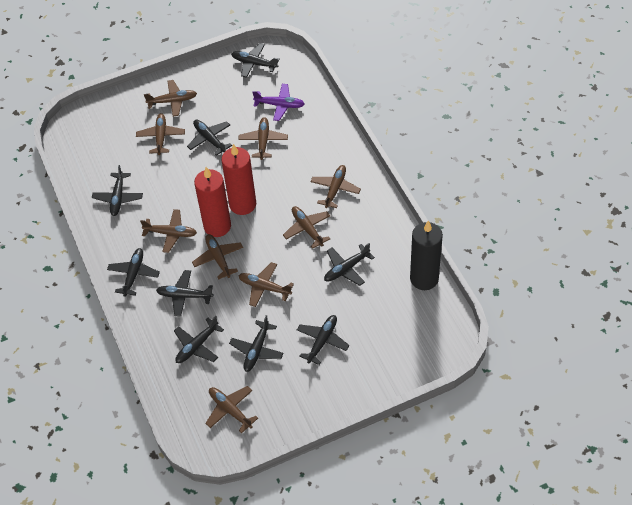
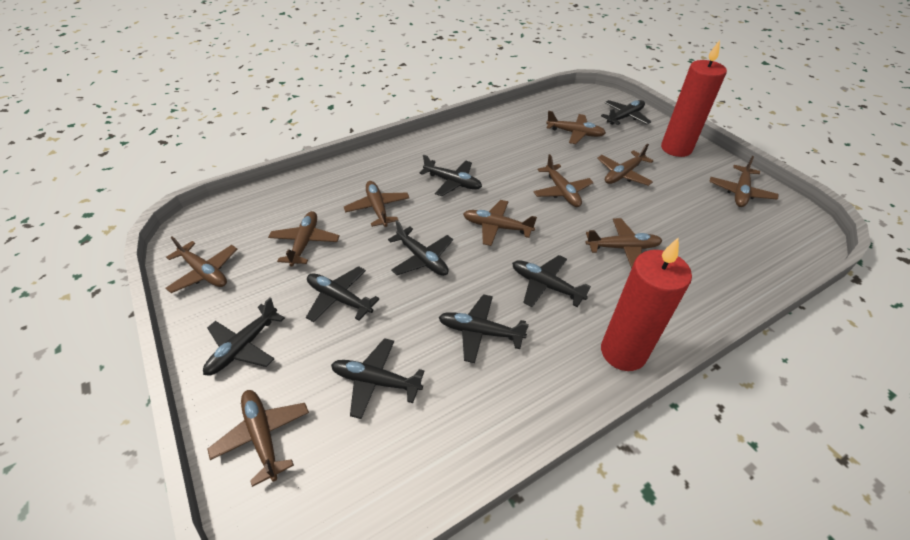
black candle: [410,220,443,290] = 1 -> none = 0
black plane: [92,165,143,216] [107,248,160,297] [156,270,213,317] [174,316,224,363] [187,120,232,156] [229,315,284,372] [231,43,280,78] [297,315,349,365] [324,243,375,286] = 9 -> [203,298,285,375] [306,266,380,322] [331,338,424,419] [388,220,453,276] [419,155,482,196] [439,294,529,363] [512,255,591,307] [601,100,651,125] = 8
brown plane: [136,113,185,155] [140,209,197,253] [144,80,197,117] [192,234,243,280] [205,386,258,434] [238,117,288,160] [238,262,294,307] [283,206,330,249] [310,165,361,208] = 9 -> [166,237,237,293] [207,390,309,487] [268,211,340,267] [344,181,409,227] [463,200,537,246] [533,154,594,207] [546,111,606,144] [586,218,662,269] [597,144,654,186] [709,156,779,207] = 10
purple plane: [253,84,305,121] = 1 -> none = 0

